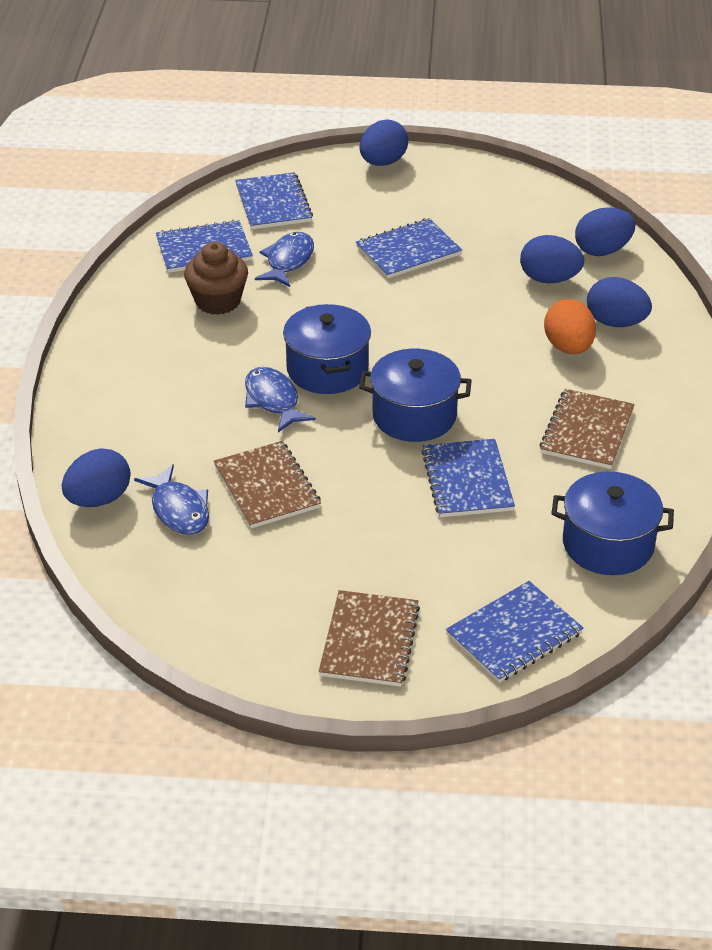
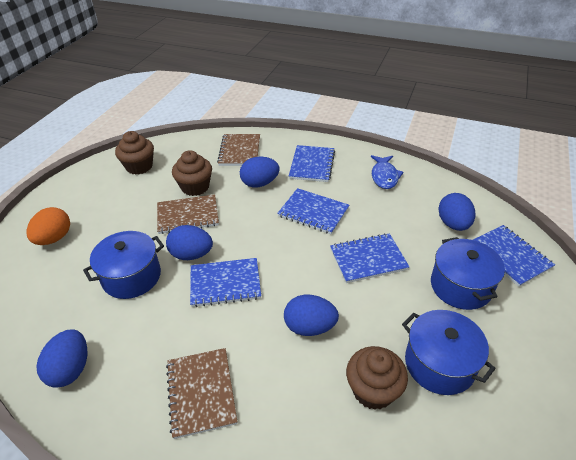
blue fish: [134,464,209,535] [245,367,316,432] [255,232,314,287] = 3 -> [371,155,404,189] = 1
brown cupcake: [184,242,248,315] = 1 -> [115,131,154,175] [172,150,212,196] [346,346,408,410] = 3

